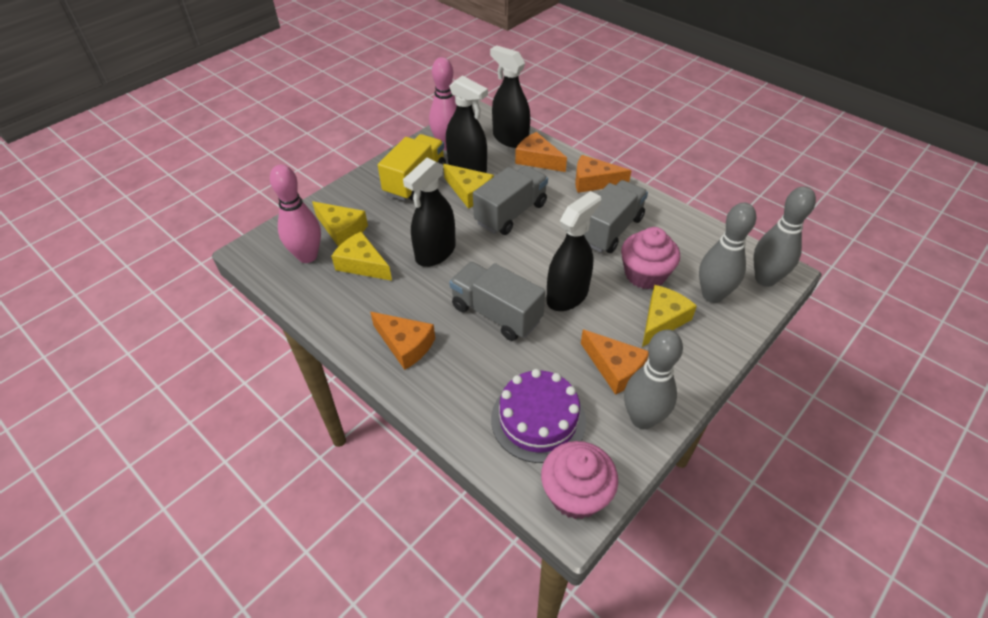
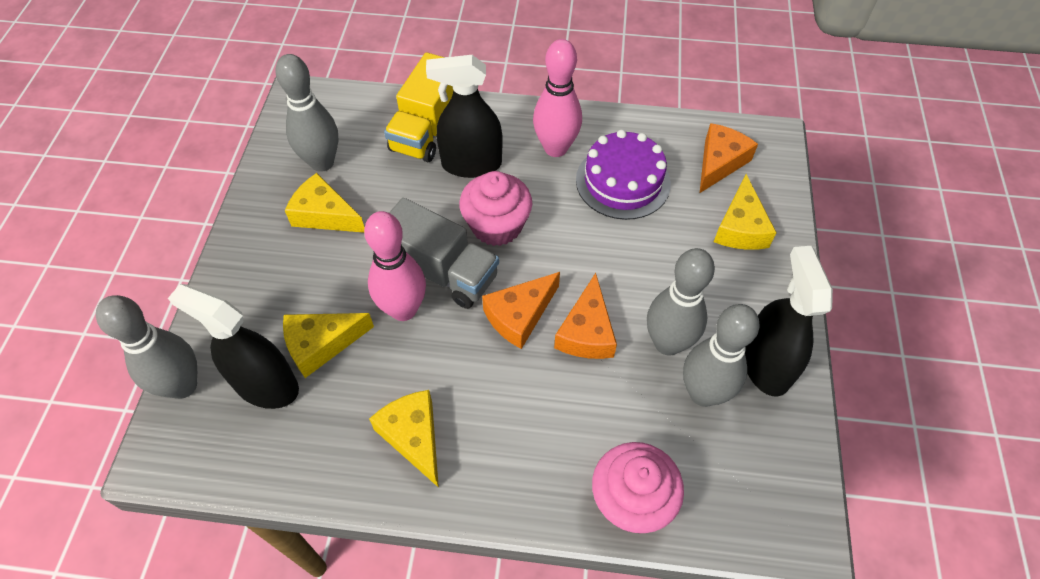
black spray bottle: [403,158,456,267] [446,76,488,173] [490,45,530,148] [546,191,601,311] = 4 -> [168,284,299,409] [426,55,503,178] [745,246,833,397] = 3
grey bowling pin: [624,329,683,429] [699,203,756,303] [754,186,816,287] = 3 -> [96,295,197,399] [276,54,338,172] [647,248,715,356] [683,304,760,407] = 4
grey truck: [449,262,546,341] [473,165,548,235] [584,180,648,253] = 3 -> [389,198,499,309] = 1
orange cheese: [370,312,435,370] [515,132,567,172] [575,155,631,193] [581,329,649,395] = 4 -> [482,272,560,349] [554,273,617,359] [700,123,758,193] = 3

